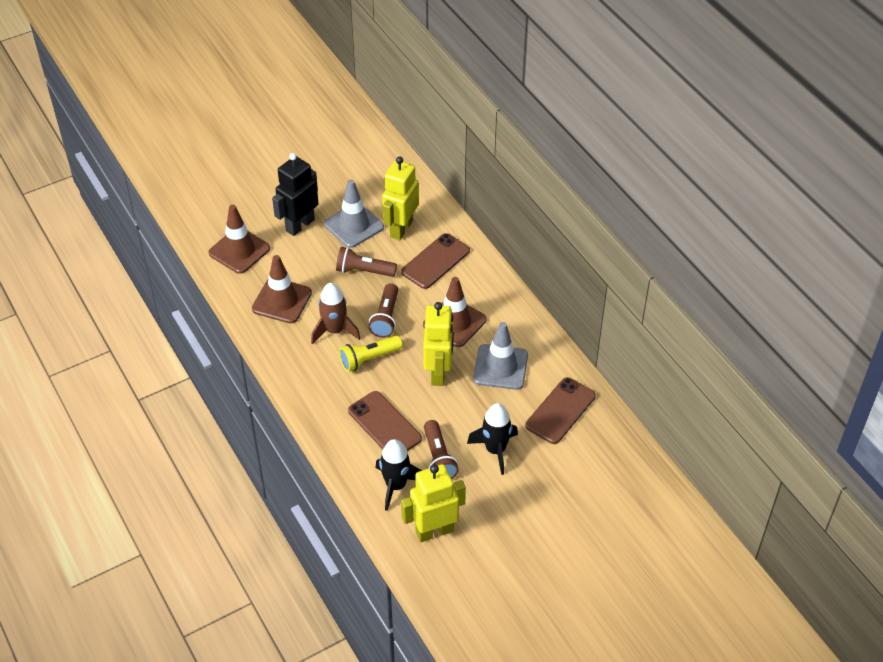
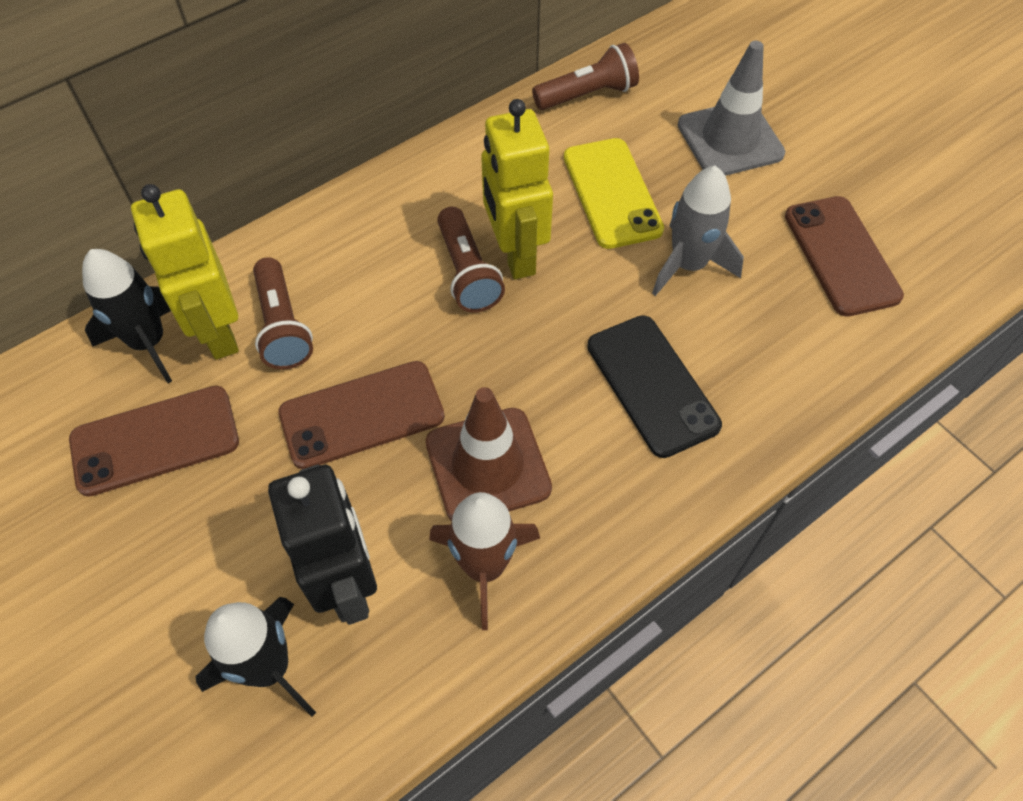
black phone: none = 0 -> [587,315,722,458] = 1
brown traffic cone: [208,205,270,274] [252,255,312,323] [423,277,486,347] = 3 -> [426,387,552,521] = 1
grey rocket: none = 0 -> [652,166,744,296] = 1
grey traffic cone: [324,179,384,248] [473,322,528,390] = 2 -> [678,41,785,176] = 1
yellow flashlight: [339,336,402,372] = 1 -> none = 0
yellow phone: none = 0 -> [564,138,664,249] = 1
yellow robot: [382,157,419,240] [401,464,466,542] [423,302,454,386] = 3 -> [131,184,239,359] [481,99,553,279] = 2

